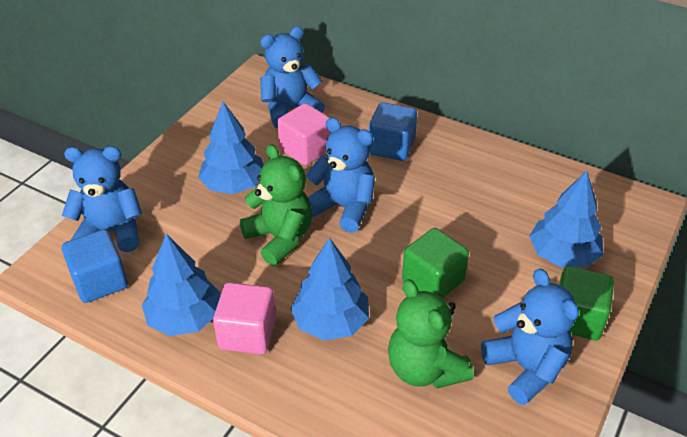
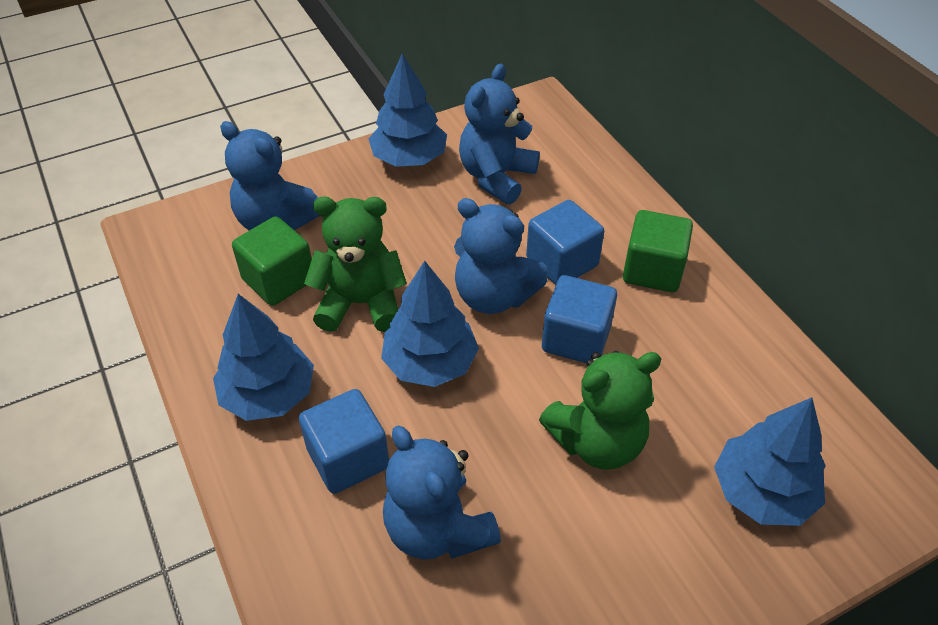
blue cube: [62,229,128,303] [369,102,417,161] = 2 -> [299,389,389,494] [526,200,604,285] [542,275,617,363] = 3
pink cube: [213,282,276,354] [277,103,331,165] = 2 -> none = 0

